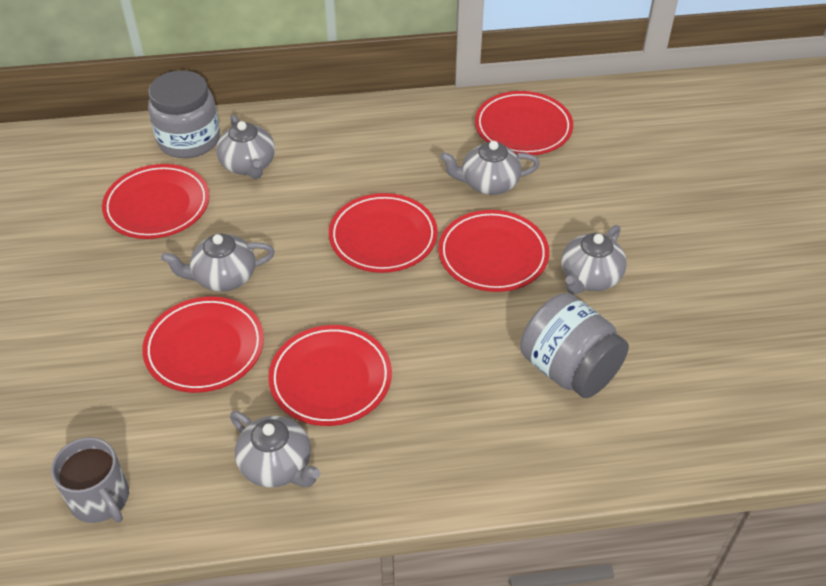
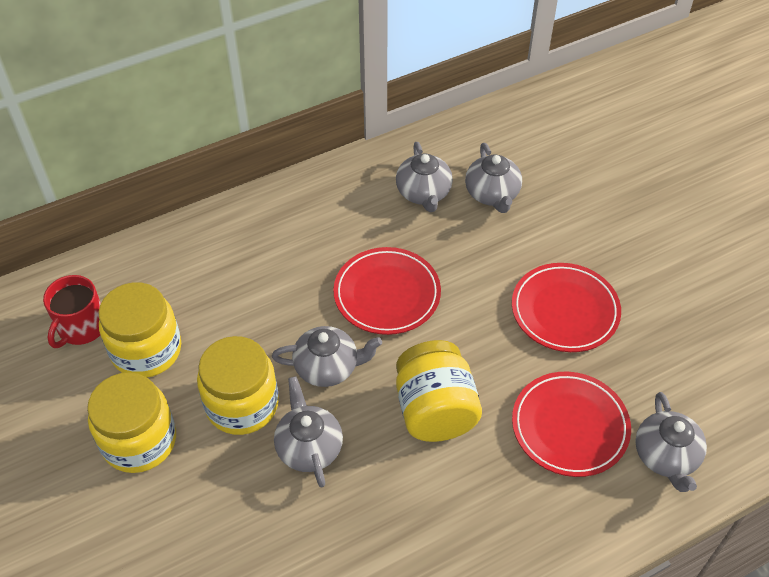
grey jar: [148,70,220,158] [520,293,629,398] = 2 -> none = 0
grey mug: [51,437,129,523] = 1 -> none = 0
red mug: none = 0 -> [43,275,101,348] = 1
red plate: [102,164,210,239] [142,297,264,393] [268,325,392,426] [329,193,438,273] [438,210,549,292] [475,91,573,155] = 6 -> [333,247,441,335] [512,263,621,352] [512,372,631,477] = 3
yellow jar: none = 0 -> [87,372,176,473] [98,282,181,378] [197,336,279,435] [396,340,482,442] = 4

